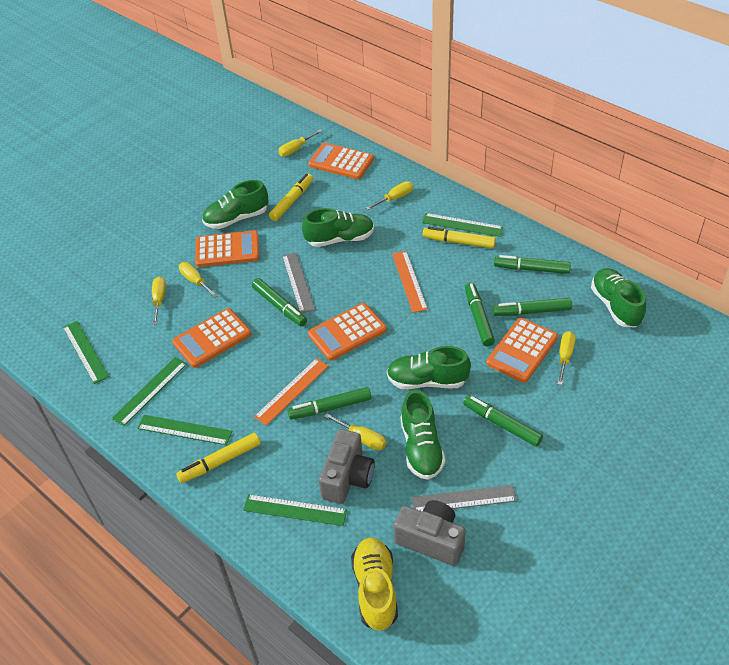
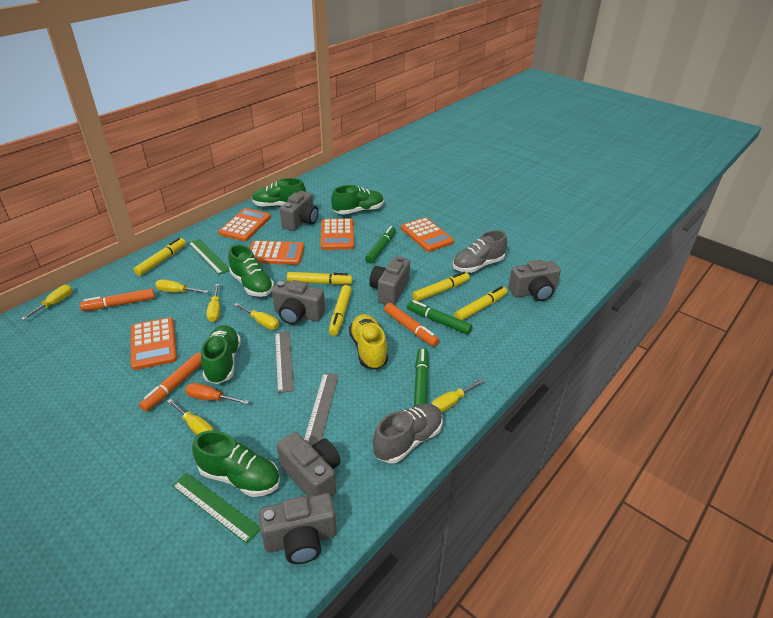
green marker: [252,278,307,326] [287,387,371,419] [463,395,543,447] [465,283,495,346] [493,298,572,316] [494,255,571,274] = 6 -> [365,226,396,264] [407,300,472,335] [414,348,429,407] = 3
green ruler: [63,321,109,384] [111,357,187,426] [137,415,232,445] [243,494,347,526] [422,213,503,237] = 5 -> [172,473,260,544] [188,239,229,275] = 2
grey camera: [319,429,375,504] [394,500,466,566] = 2 -> [259,493,337,564] [272,280,325,325] [277,432,341,497] [280,191,318,231] [369,256,410,305] [508,259,561,301] = 6
grey shoe: none = 0 -> [373,403,443,463] [452,230,507,273] = 2
orange marker: none = 0 -> [80,288,155,311] [139,353,202,412] [384,303,439,347] = 3
orange ruler: [254,358,328,426] [392,251,428,313] = 2 -> none = 0
orange screwdriver: none = 0 -> [185,383,249,404] = 1
yellow marker: [176,433,261,483] [269,174,313,221] [423,227,496,249] = 3 -> [134,238,186,276] [287,272,352,285] [329,285,352,336] [412,272,470,302] [454,286,507,321] = 5

